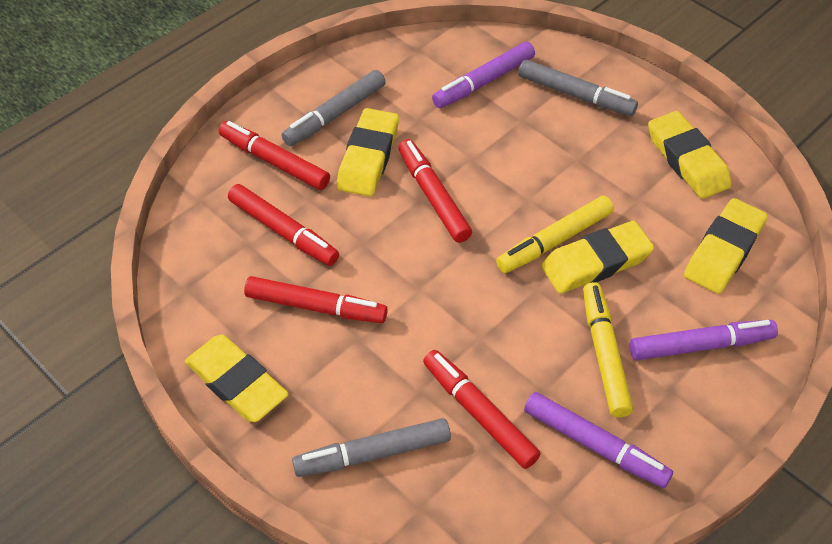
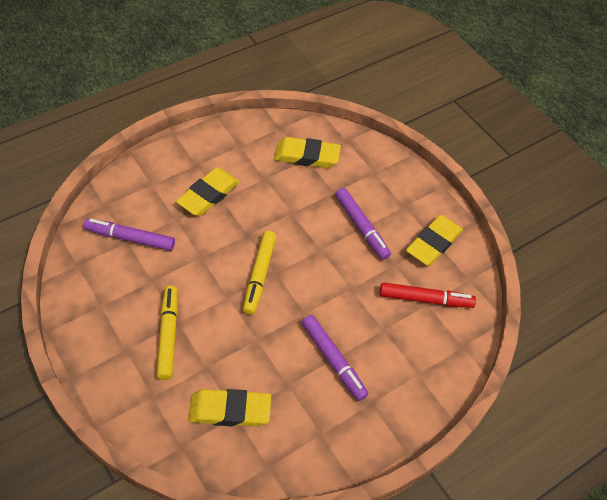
grey marker: [281,70,386,146] [292,418,451,477] [518,59,638,116] = 3 -> none = 0
red marker: [219,121,330,190] [228,184,339,266] [244,276,388,323] [398,139,472,243] [423,350,541,469] = 5 -> [380,282,476,308] = 1
yellow eraser: [185,334,289,422] [337,108,399,197] [541,221,654,294] [648,111,732,199] [684,198,768,294] = 5 -> [176,168,240,216] [188,389,271,427] [274,137,341,168] [406,215,463,266] = 4

